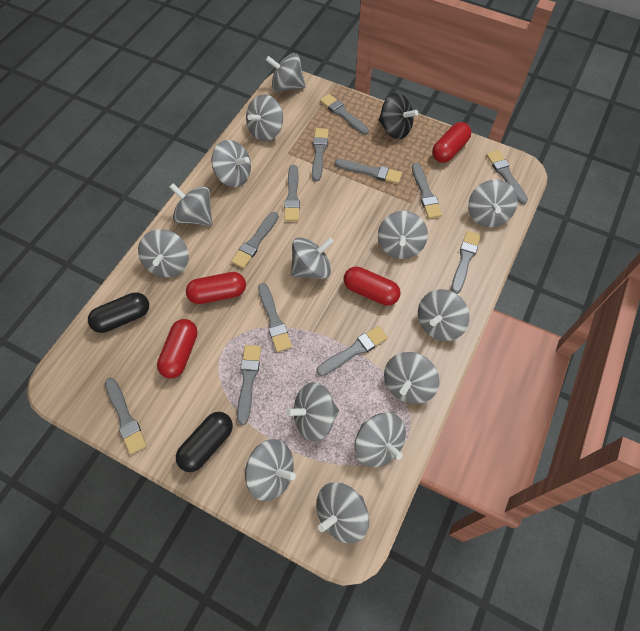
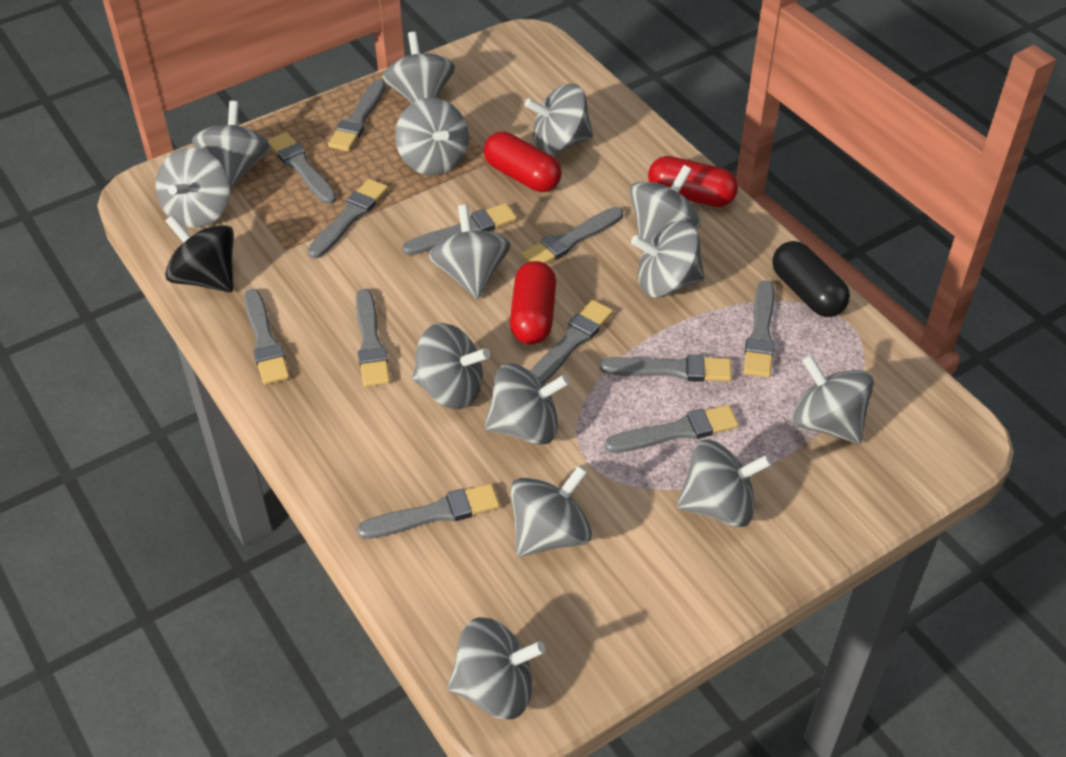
black capsule: [88,292,149,333] [176,412,233,472] = 2 -> [772,241,850,317] = 1
red capsule: [157,319,198,379] [186,272,246,304] [344,266,400,306] [432,122,471,163] = 4 -> [484,132,562,192] [510,261,556,344] [648,156,738,207] = 3

